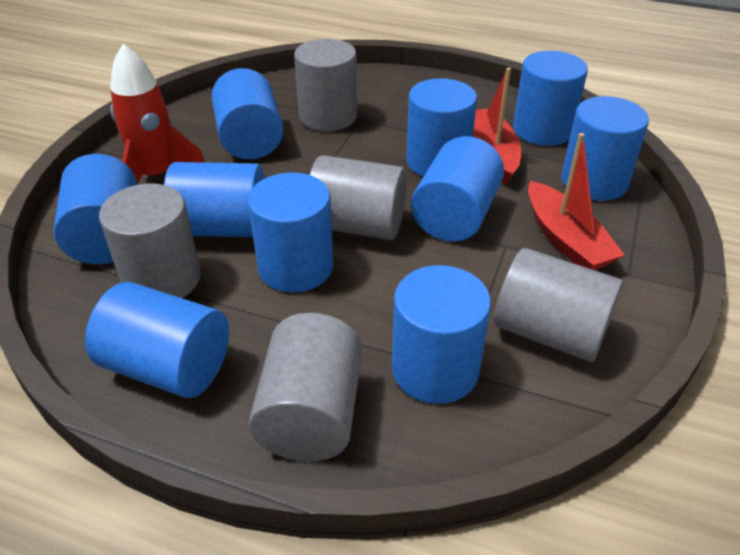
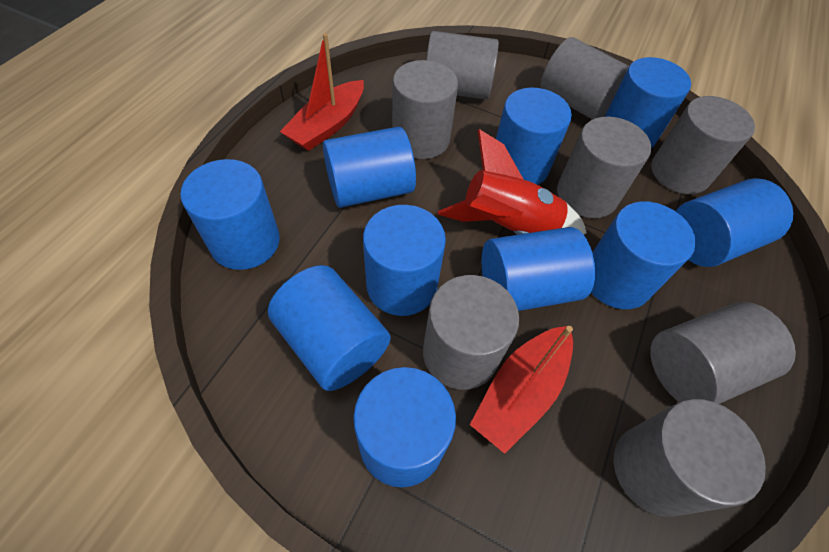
grey cylinder: [99,184,201,298] [249,313,362,461] [294,39,357,131] [310,155,407,240] [494,248,623,362] = 5 -> [392,60,458,159] [423,275,519,390] [426,31,499,99] [540,37,629,120] [557,117,651,218] [614,399,766,517] [650,302,796,404] [651,96,755,194] = 8

